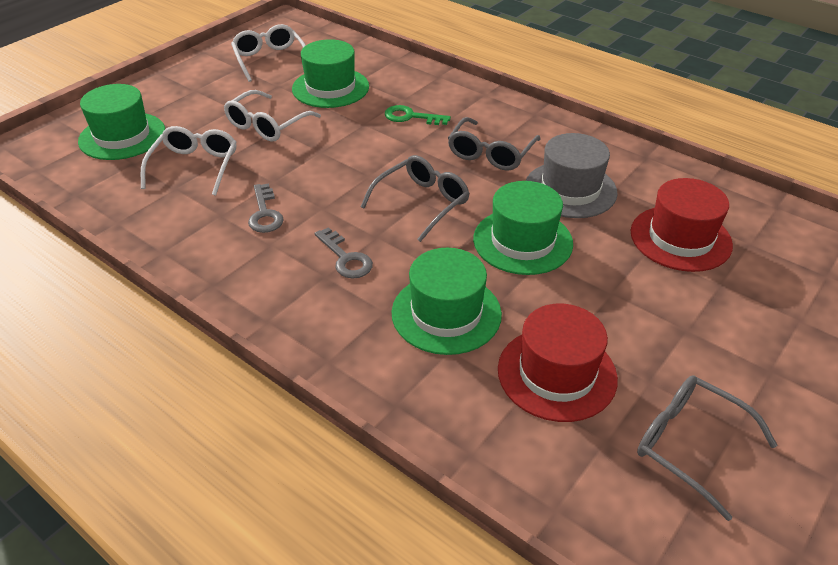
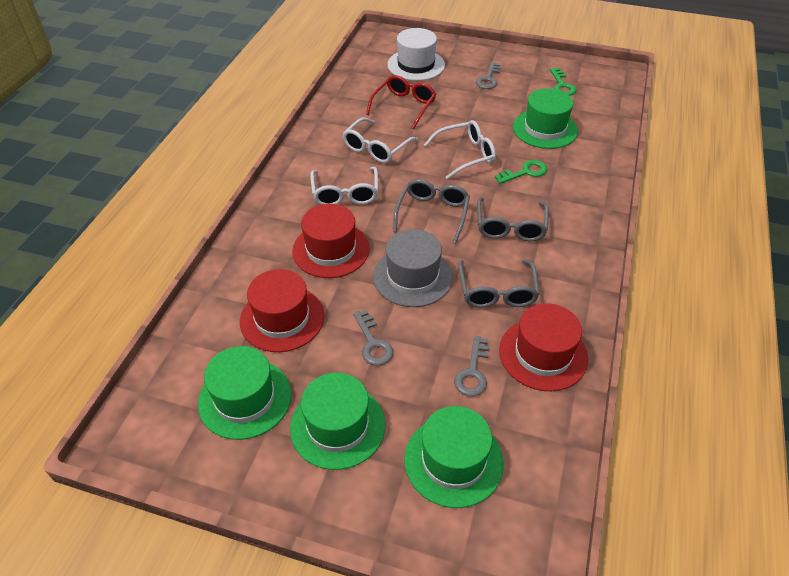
green key: [385,105,451,125] = 1 -> [495,160,547,184] [550,68,576,96] = 2
grey key: [248,183,284,233] [314,227,373,278] = 2 -> [353,310,393,366] [454,336,489,396] [476,62,501,89] = 3
red glasses: none = 0 -> [366,75,436,130] = 1
red hat: [498,304,618,422] [631,178,733,272] = 2 -> [240,269,324,352] [292,204,370,278] [499,303,588,391] = 3
white hat: none = 0 -> [387,28,445,81] = 1

